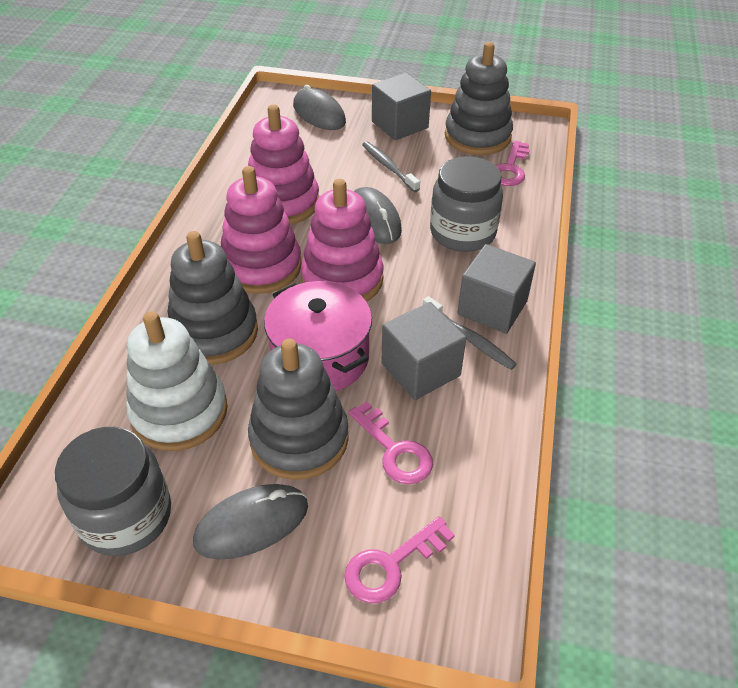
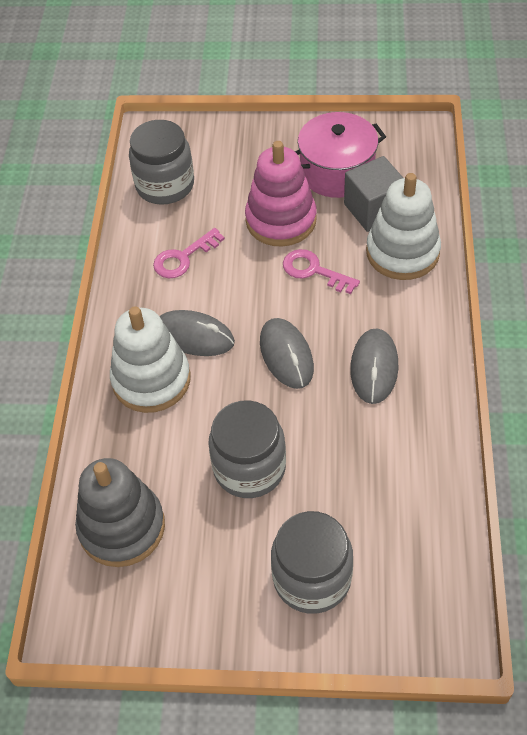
grey cube: [372,73,431,140] [381,302,466,400] [458,244,536,334] = 3 -> [344,156,403,232] = 1
grey jar: [55,427,171,556] [430,156,503,252] = 2 -> [129,120,194,205] [208,400,286,498] [271,511,353,614] = 3
grey stacking toy: [168,231,258,365] [248,339,349,480] [445,42,513,155] = 3 -> [75,458,165,567] = 1
grey toothbrush: [362,142,420,192] [423,296,517,370] = 2 -> none = 0
pink key: [344,516,455,603] [349,401,433,484] [496,141,530,186] = 3 -> [153,228,225,278] [283,249,360,294] = 2
pink stacking toy: [221,166,301,294] [248,104,319,225] [301,179,384,302] = 3 -> [245,141,317,247] = 1
white stacking toy: [126,311,228,451] = 1 -> [110,306,191,413] [366,173,441,280] = 2

